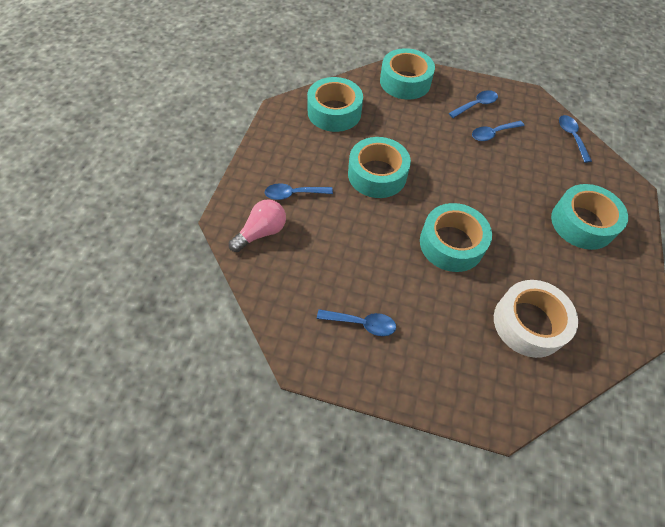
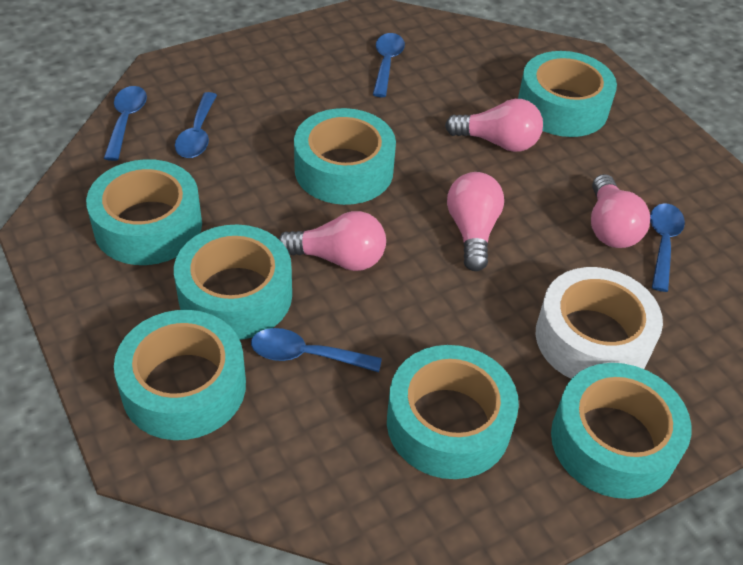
pink light bulb: [229,199,286,252] = 1 -> [278,211,386,271] [445,99,543,152] [447,172,504,271] [591,174,650,248] = 4
turquoise tape: [307,77,363,132] [348,137,411,198] [380,48,435,100] [420,203,492,272] [551,184,628,250] = 5 -> [86,159,202,265] [114,310,246,440] [174,224,292,340] [294,108,396,205] [387,345,519,479] [518,51,617,137] [551,363,692,499] = 7

